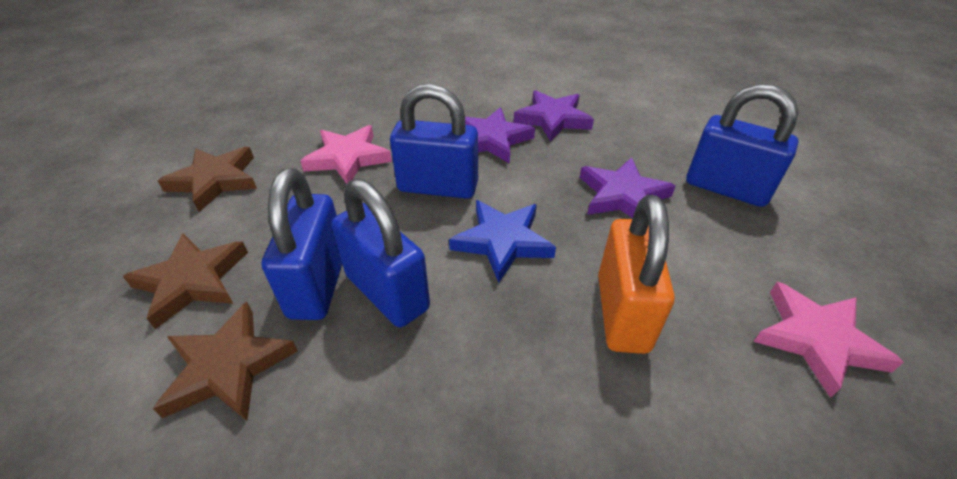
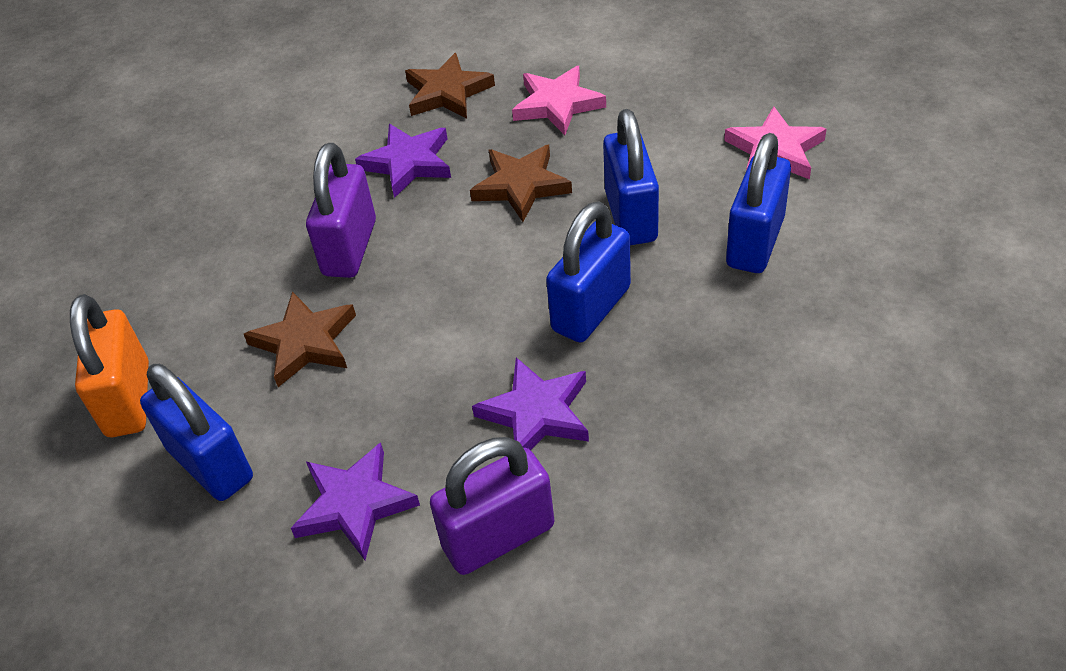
blue star: [449,200,556,283] = 1 -> none = 0
purple padlock: none = 0 -> [306,143,376,278] [430,437,554,575] = 2

